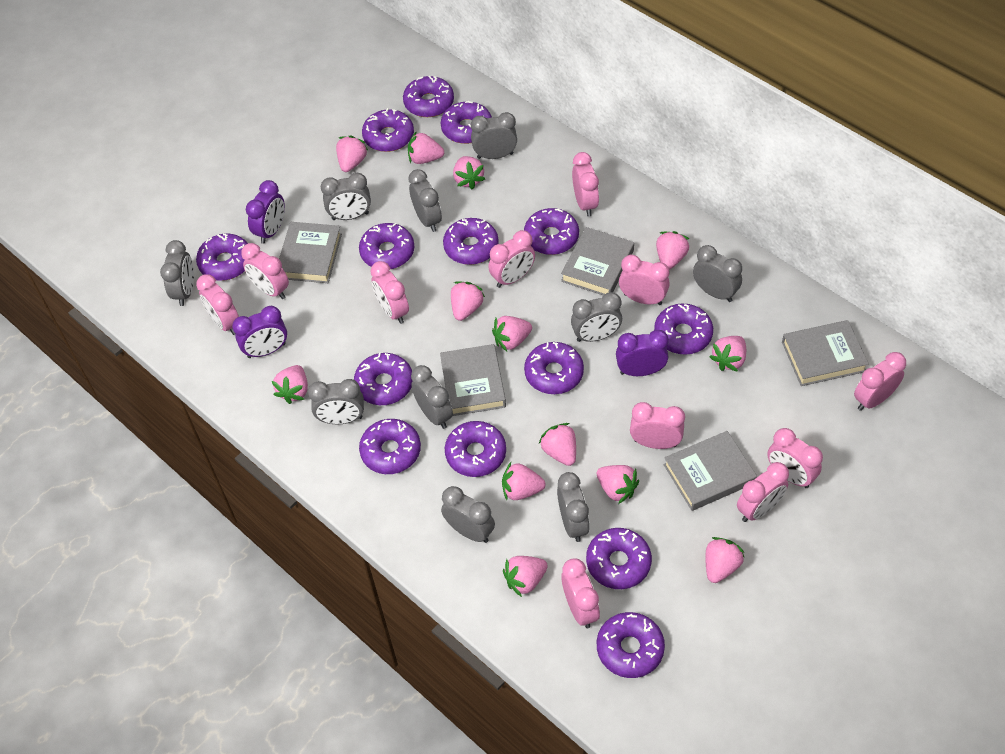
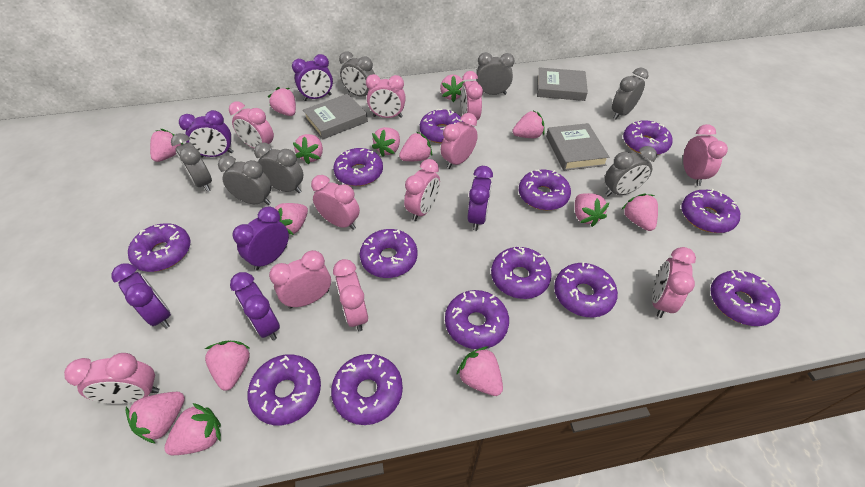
grey book: [279,222,342,283] [440,344,506,416] [561,227,634,296] [664,431,757,511] [782,320,869,386] = 5 -> [303,94,368,140] [537,67,588,101] [546,123,609,171] = 3
grey clock: [160,240,194,306] [308,379,364,424] [321,173,371,220] [408,169,442,232] [411,365,453,429] [441,486,495,543] [471,112,517,159] [557,472,590,542] [571,292,622,342] [693,245,742,302] = 10 -> [171,133,212,192] [218,155,271,205] [254,143,303,194] [339,51,375,96] [476,52,514,95] [605,146,657,196] [612,68,648,119] = 7
pink strawberry: [272,365,308,404] [336,135,369,172] [408,131,444,164] [451,281,485,321] [453,156,485,190] [492,316,532,351] [502,462,546,500] [503,556,548,597] [539,423,576,466] [596,465,639,504] [656,231,689,270] [705,537,744,583] [710,336,746,372] = 13 -> [126,392,185,444] [150,129,183,162] [165,403,221,455] [205,341,250,391] [268,87,296,116] [275,203,308,235] [293,134,323,165] [372,127,400,157] [399,132,432,161] [440,75,465,102] [456,346,503,396] [513,110,545,138] [575,193,609,227] [621,194,658,231] = 14
purple clock: [232,306,287,358] [246,180,285,244] [616,330,669,376] = 3 -> [111,263,171,329] [179,110,233,158] [230,272,280,341] [232,207,289,271] [292,54,333,101] [468,166,493,231] = 6
purple donut: [196,234,248,281] [354,353,413,405] [359,223,415,269] [359,419,421,474] [362,108,414,152] [403,76,454,117] [441,101,492,144] [443,218,499,265] [445,421,506,477] [524,208,579,255] [524,342,584,394] [586,528,652,589] [597,612,665,678] [654,303,713,355] = 14 -> [128,223,191,272] [247,354,321,425] [331,354,403,425] [333,148,383,186] [360,229,417,278] [420,109,464,143] [445,290,509,349] [491,247,552,299] [519,169,571,210] [554,262,618,318] [623,120,673,155] [681,189,740,233] [710,270,780,326] = 13

